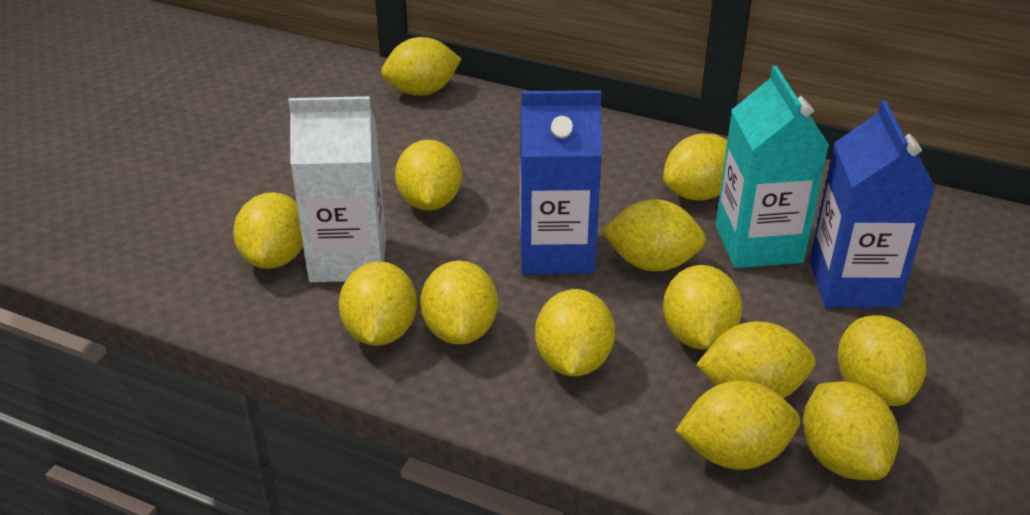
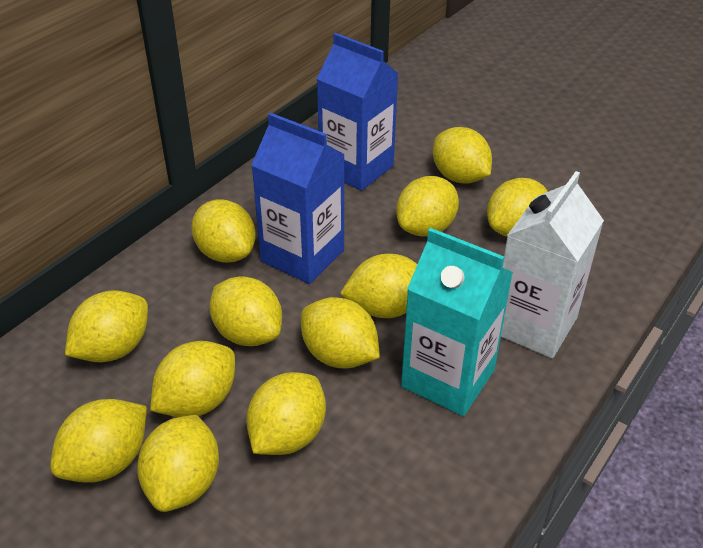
yellow lemon: [233,192,303,269] [339,262,417,346] [381,37,462,96] [395,140,462,210] [420,260,498,345] [535,289,615,376] [601,199,706,271] [663,133,728,201] [663,265,742,349] [675,381,800,470] [696,321,816,398] [803,381,899,480] [838,315,926,406] = 13 -> [50,399,147,483] [65,290,148,362] [137,415,219,512] [150,341,235,417] [191,199,256,263] [209,276,282,346] [246,372,326,455] [301,297,380,369] [340,254,417,318] [396,176,459,237] [433,127,492,184] [487,178,548,237] = 12

